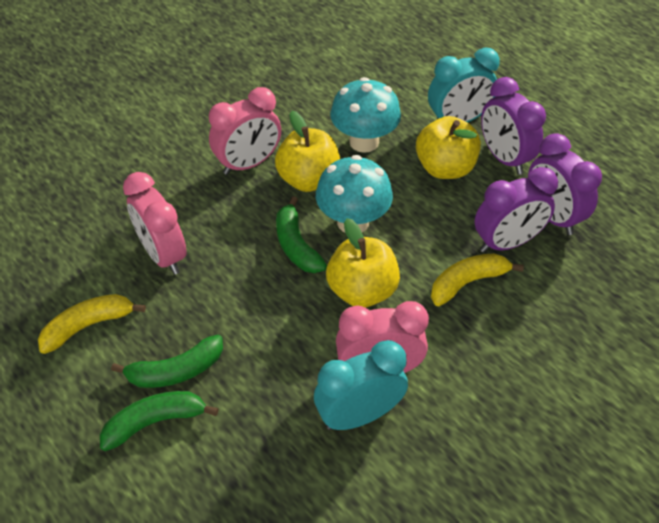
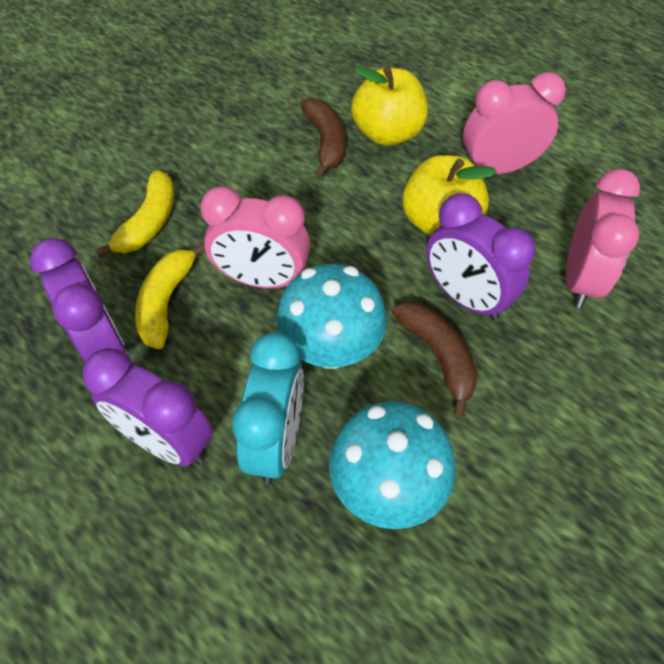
brown banana: none = 0 -> [300,98,346,178] [392,301,478,418] = 2
green banana: [100,391,219,451] [111,335,223,388] [276,196,327,273] = 3 -> none = 0
turquoise clock: [314,340,408,430] [428,48,500,123] = 2 -> [232,332,304,483] = 1
yellow apple: [275,111,340,192] [326,218,400,308] [416,116,481,179] = 3 -> [351,66,428,146] [402,155,497,236] = 2

